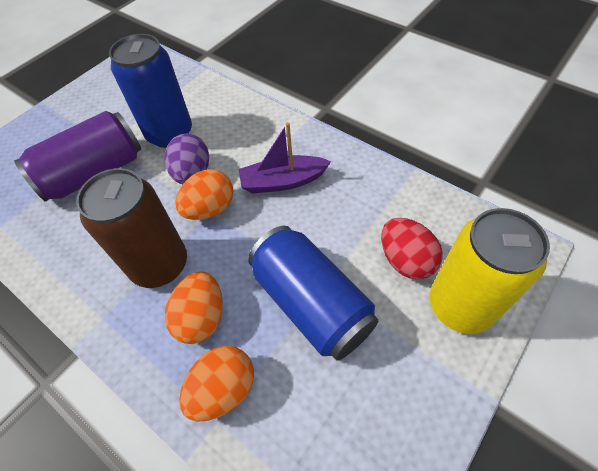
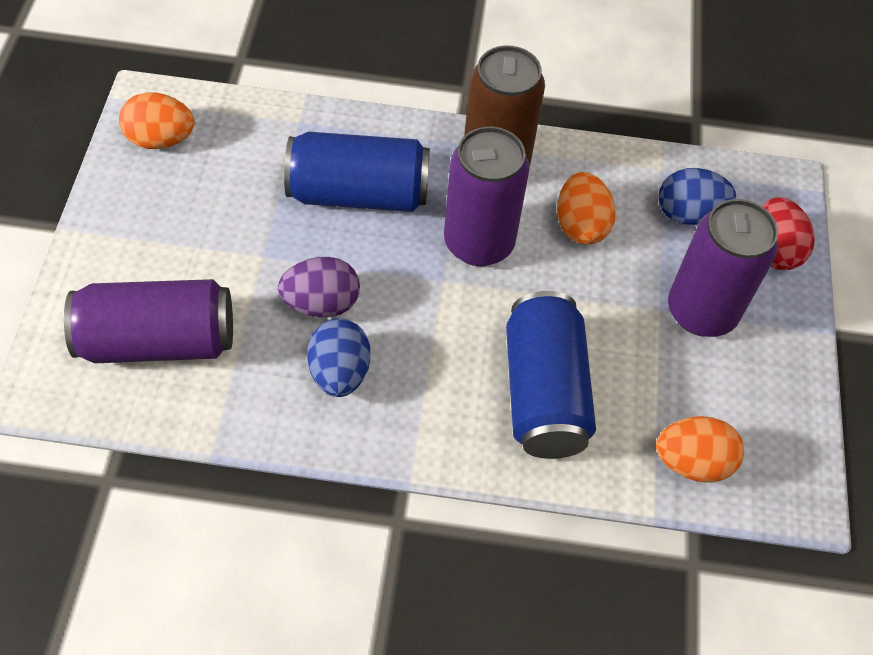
blue egg: none = 0 -> [307,318,370,397] [659,168,736,225] = 2
purple boat: [239,122,331,193] = 1 -> none = 0
purple can: [14,111,141,202] = 1 -> [64,279,233,363] [444,127,530,266] [668,199,778,337] = 3
yellow can: [429,208,550,334] = 1 -> none = 0

